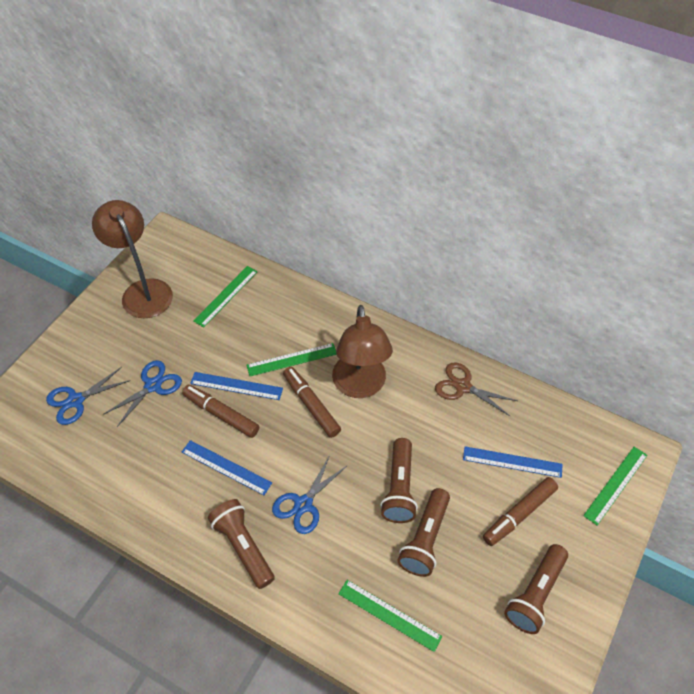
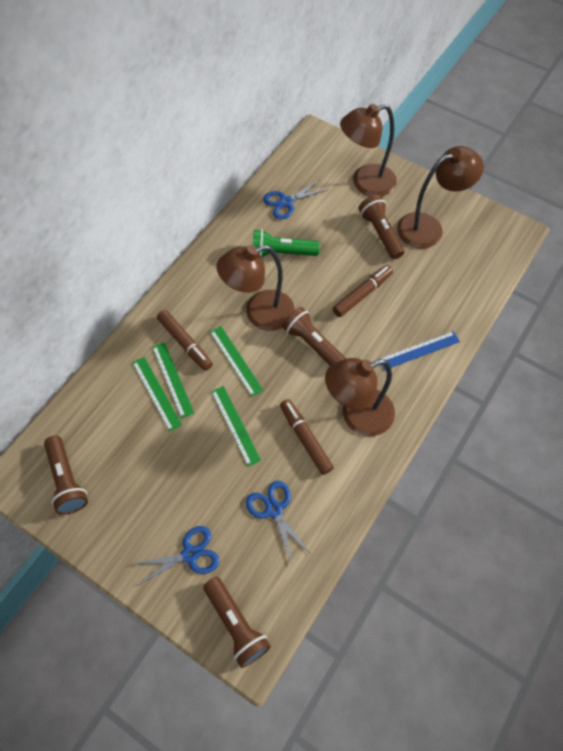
blue ruler: [182,440,272,495] [190,372,283,400] [463,446,563,478] = 3 -> [378,331,460,370] = 1
brown lamp: [92,200,173,318] [332,305,393,398] = 2 -> [217,245,294,331] [325,358,395,436] [340,104,397,197] [397,146,484,248] = 4
brown scissors: [435,362,517,416] = 1 -> none = 0
green flashlight: none = 0 -> [253,229,320,257] = 1

